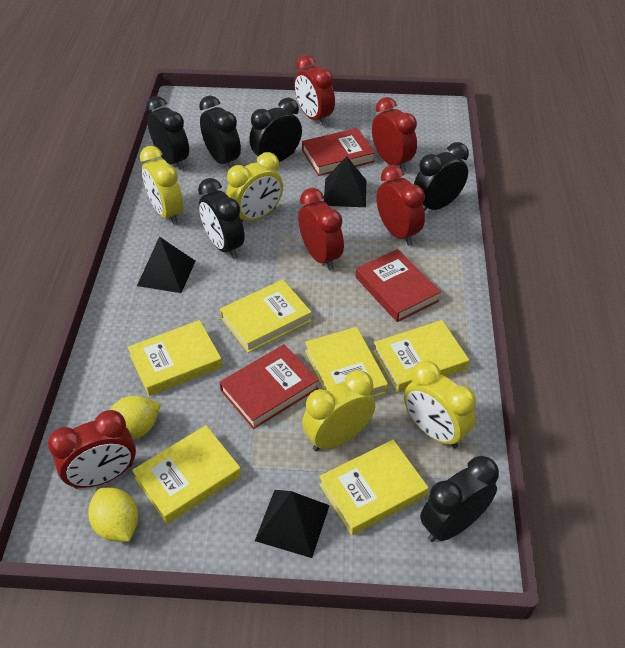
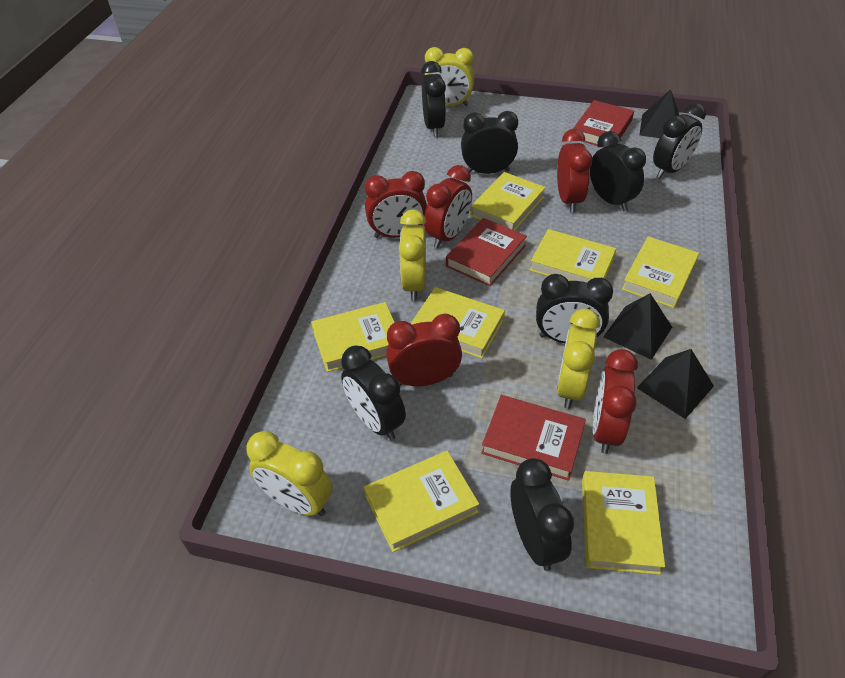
black clock: [146,96,189,170] [198,178,245,259] [199,96,241,168] [249,98,302,162] [414,142,469,212] [420,456,499,542] = 6 -> [341,346,406,440] [421,61,446,137] [461,111,518,174] [511,458,574,571] [536,274,613,343] [590,131,646,212] [653,103,706,178] = 7
yellow book: [128,320,222,396] [132,425,241,524] [220,279,312,353] [305,327,388,397] [319,440,429,535] [373,320,469,393] = 6 -> [311,302,395,372] [364,451,479,552] [411,287,505,359] [471,172,546,231] [530,229,616,283] [582,471,665,575] [622,236,699,308] = 7
yellow lemon: [88,487,138,542] [110,396,161,440] = 2 -> none = 0

